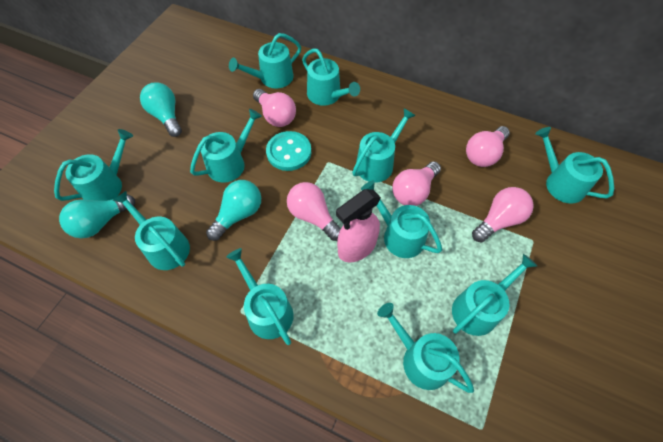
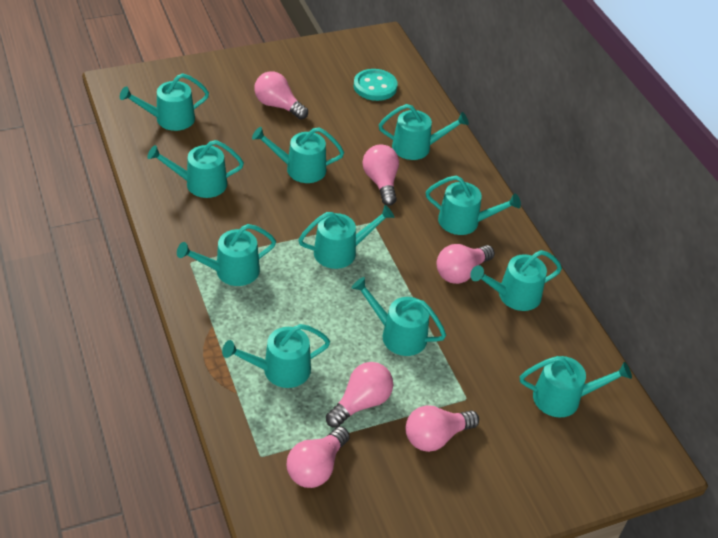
pink light bulb: [253,89,296,127] [287,182,341,241] [393,162,441,206] [466,126,510,167] [472,187,534,242] = 5 -> [254,71,308,120] [287,427,350,488] [326,362,393,428] [363,144,399,206] [405,405,479,452] [436,244,495,284] = 6
pink spray bottle: [336,189,381,262] = 1 -> none = 0
turquoise light bulb: [59,194,135,238] [140,82,182,137] [206,180,261,241] = 3 -> none = 0

